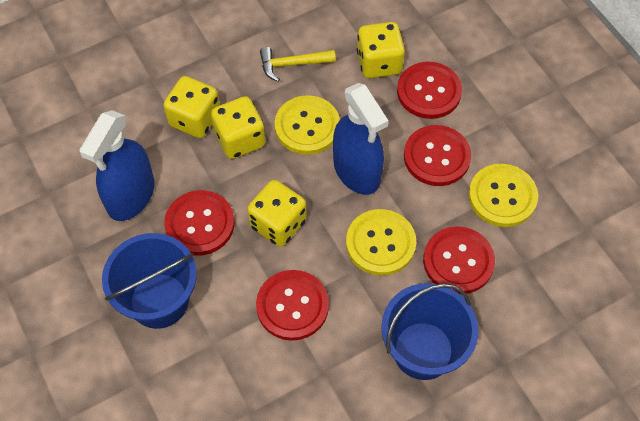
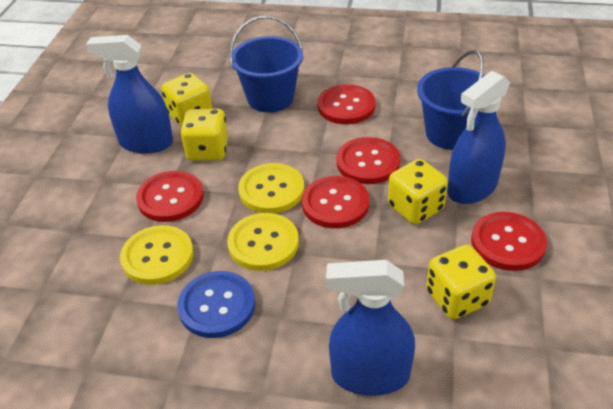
blue button: none = 0 -> [177,271,255,338] = 1
blue spray bottle: [79,110,155,221] [333,83,389,195] = 2 -> [86,35,173,154] [326,260,415,396] [447,71,510,204] = 3
yellow hammer: [260,47,336,82] = 1 -> none = 0

